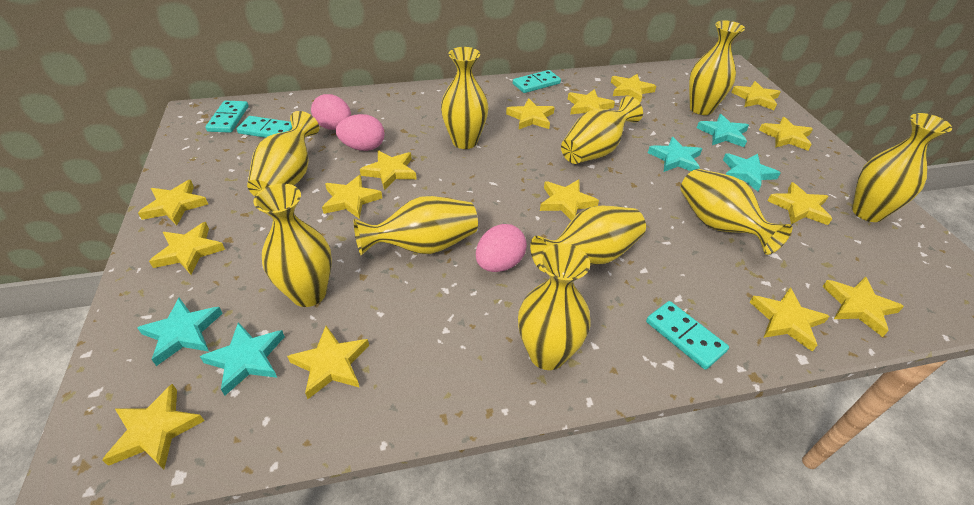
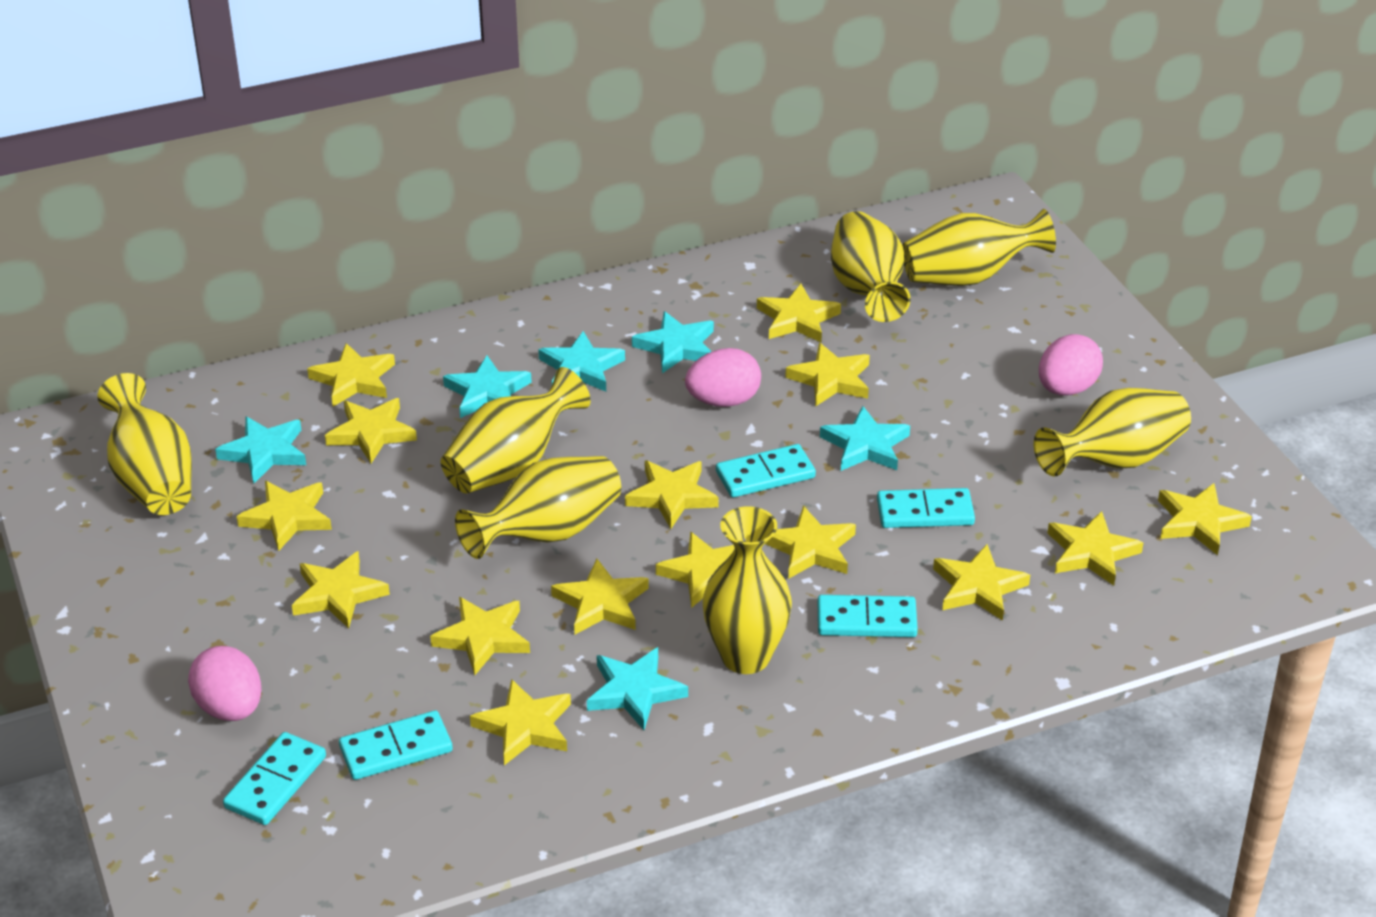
turquoise domino: [206,101,249,133] [237,116,292,138] [513,70,561,93] [646,301,729,370] = 4 -> [223,732,326,825] [339,710,453,780] [716,444,816,497] [818,595,918,637] [877,488,975,528] = 5
turquoise star: [137,298,223,366] [200,322,285,395] [648,137,702,172] [697,114,749,147] [723,153,780,192] = 5 -> [215,417,306,484] [443,356,532,418] [538,331,625,391] [587,647,688,730] [632,311,714,373] [820,406,910,471] = 6
yellow vase: [247,111,319,196] [253,184,332,307] [354,196,478,256] [441,47,489,149] [518,244,591,370] [530,206,646,273] [561,96,643,164] [681,169,792,255] [689,21,745,115] [852,113,952,222] = 10 -> [97,373,192,515] [441,367,591,494] [455,456,621,559] [702,506,792,674] [831,211,911,322] [902,209,1056,286] [1034,388,1191,476] = 7

